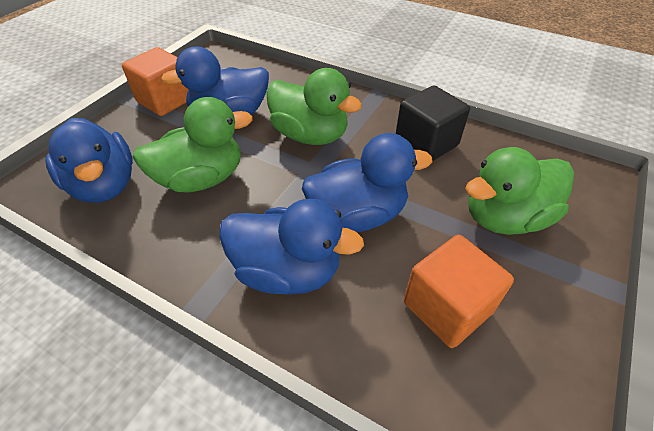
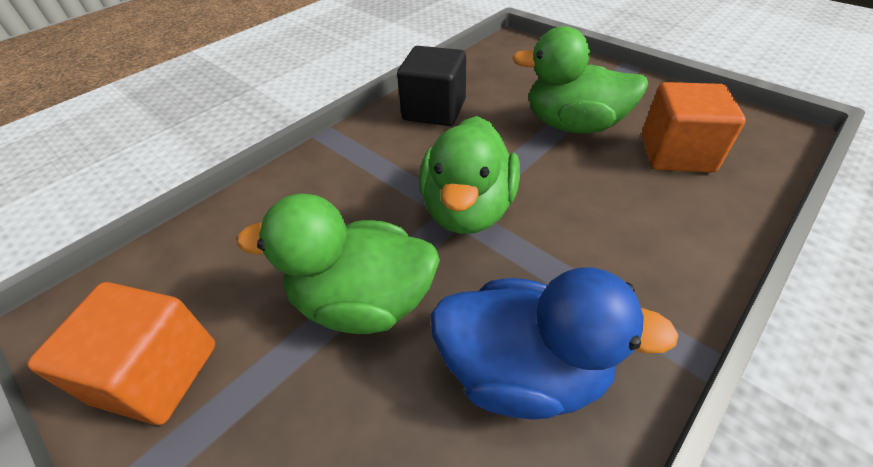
blue duck: [45,118,133,203] [161,47,269,115] [219,199,364,295] [302,133,433,232] = 4 -> [431,267,679,420] = 1

